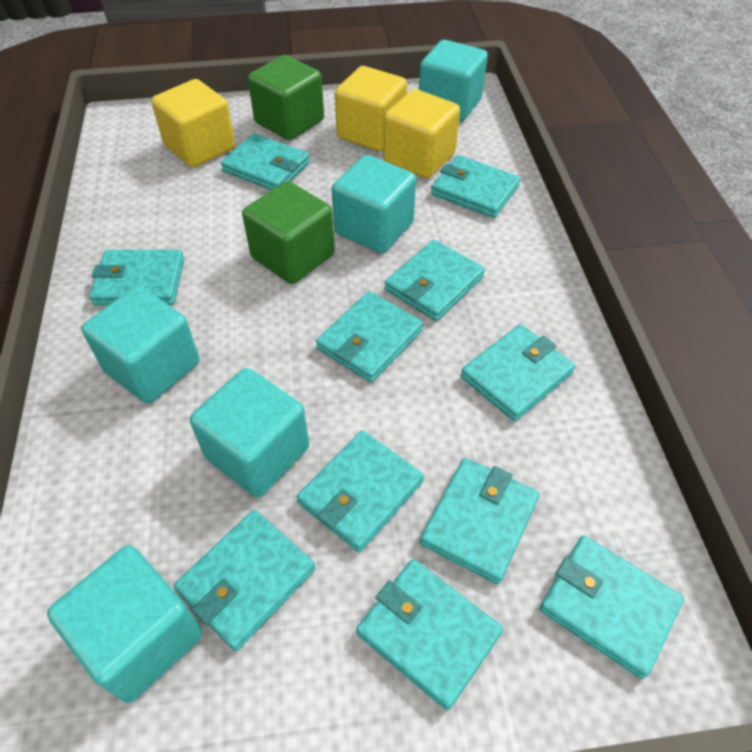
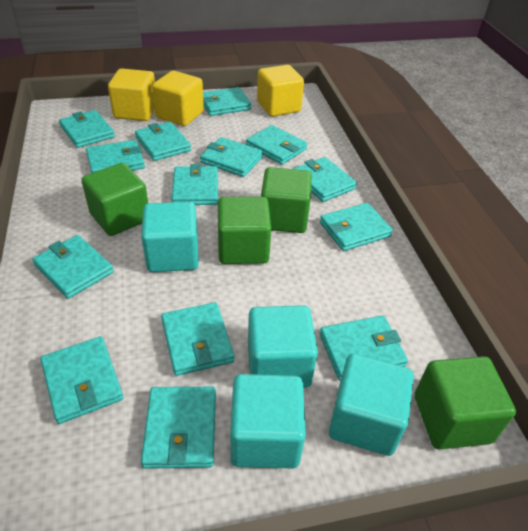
green cube: [242,181,335,284] [248,55,324,140] = 2 -> [81,163,148,236] [218,197,271,264] [261,167,312,233] [415,356,516,449] = 4
turquoise cube: [47,546,202,703] [81,286,199,404] [190,368,309,497] [332,155,416,253] [419,40,488,121] = 5 -> [141,202,199,272] [230,374,306,469] [248,305,318,388] [329,354,414,456] = 4
turquoise wallet: [89,250,185,305] [174,510,315,651] [221,133,310,190] [297,430,424,552] [316,291,423,383] [356,559,503,710] [385,240,485,321] [420,458,540,584] [431,155,521,218] [461,324,575,421] [539,536,684,679] = 11 -> [32,235,114,299] [40,336,123,424] [59,110,115,148] [86,140,145,173] [135,122,191,161] [141,387,216,469] [161,302,234,376] [172,164,218,205] [200,137,263,177] [203,87,251,116] [246,125,307,165] [293,157,357,202] [319,316,408,381] [320,203,393,251] = 14

